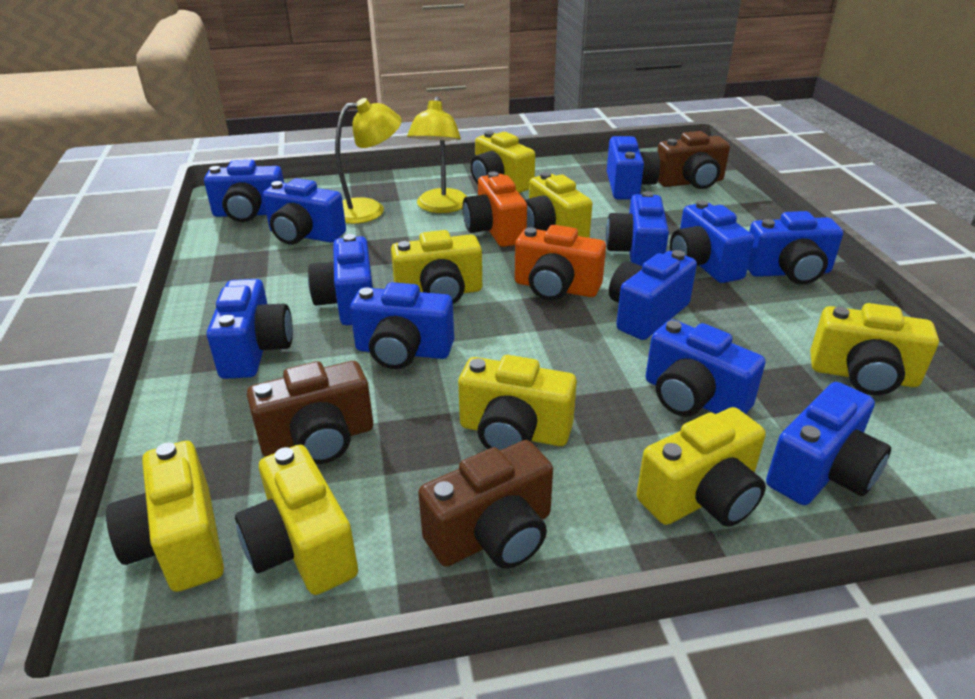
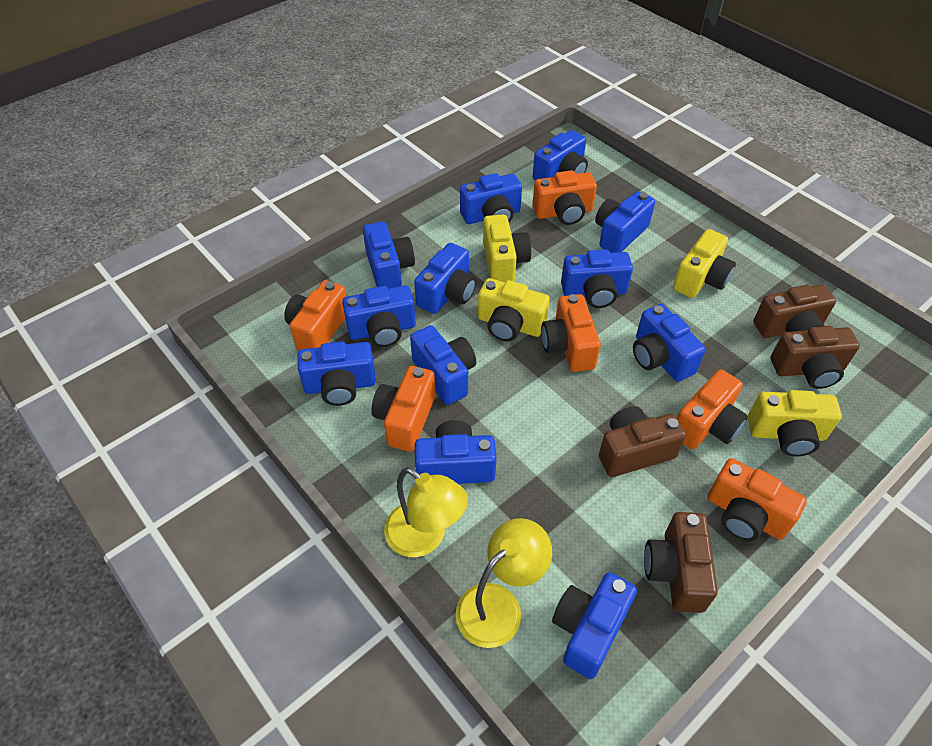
brown camera: [247,361,373,464] [418,440,553,569] [657,131,730,189] = 3 -> [599,406,686,477] [644,512,718,613] [753,284,836,338] [771,326,860,389] = 4
orange camera: [463,172,527,247] [515,225,606,301] = 2 -> [284,280,347,351] [372,366,436,452] [532,170,597,225] [541,294,601,372] [677,369,748,449] [708,458,807,541] = 6
yellow camera: [106,441,224,592] [235,445,358,595] [391,230,482,304] [458,355,577,450] [470,131,535,193] [525,172,592,238] [637,407,766,527] [810,303,939,395] = 8 -> [478,278,550,341] [483,215,531,282] [673,229,736,298] [748,390,842,457] = 4

